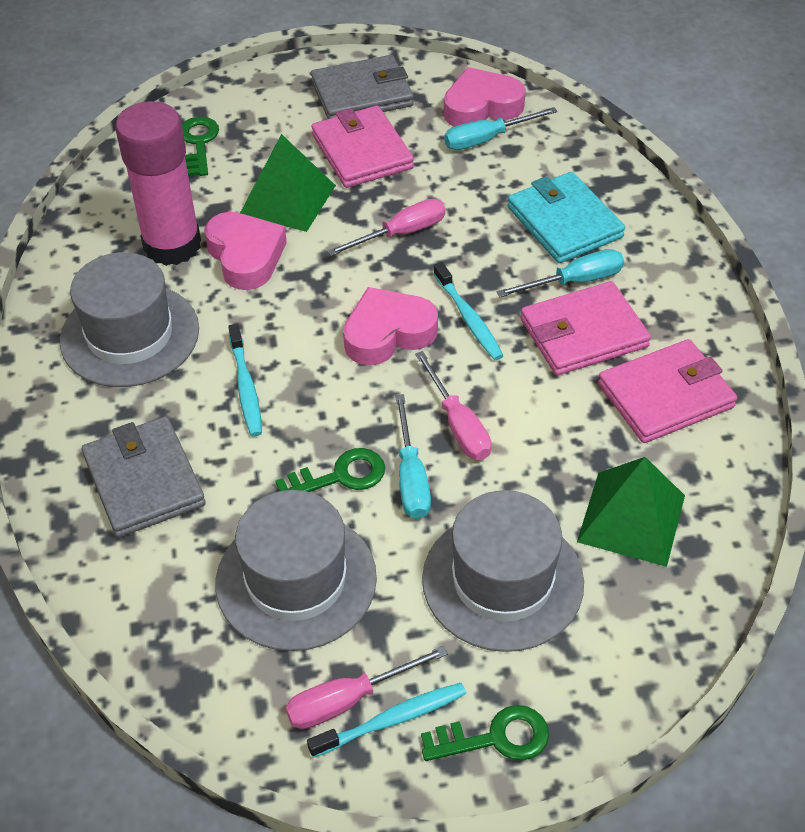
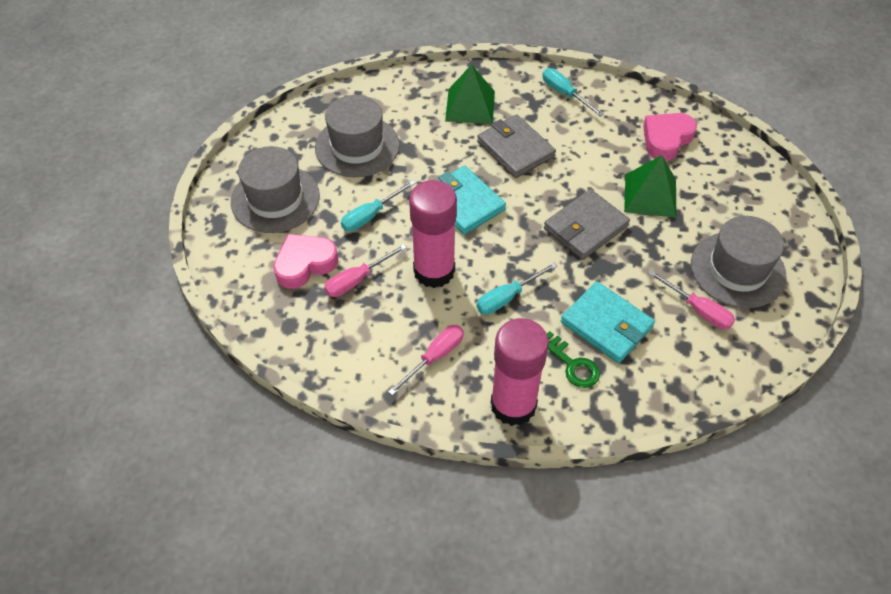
green key: [182,117,219,176] [275,448,385,492] [421,705,549,761] = 3 -> [547,331,600,388] = 1
pink glue stick: [116,101,201,266] = 1 -> [409,180,457,288] [491,318,549,426] = 2
pink heart: [204,212,287,290] [343,287,438,366] [444,67,526,127] = 3 -> [273,234,338,289] [643,113,697,161] = 2
pink wallet: [312,106,414,188] [521,281,651,375] [598,339,737,443] = 3 -> none = 0
turquoise toothbrush: [228,324,262,437] [307,683,466,758] [434,262,504,360] = 3 -> none = 0
turquoise wallet: [508,172,625,263] = 1 -> [438,166,506,235] [561,281,655,363] = 2

